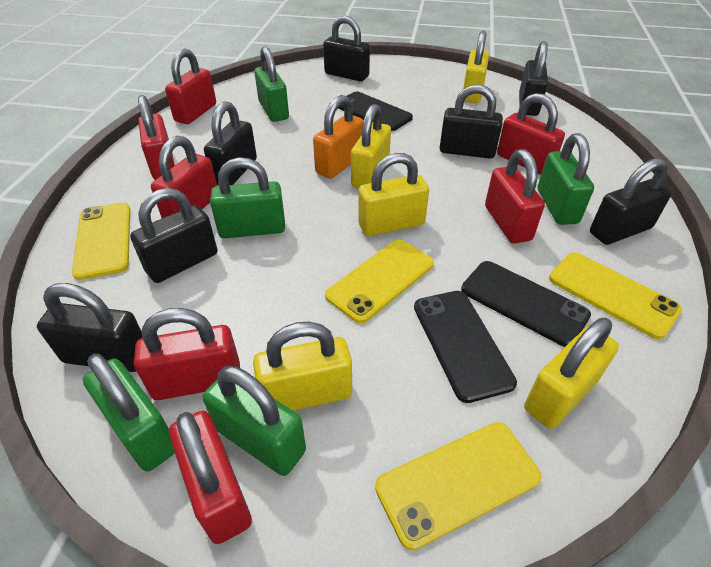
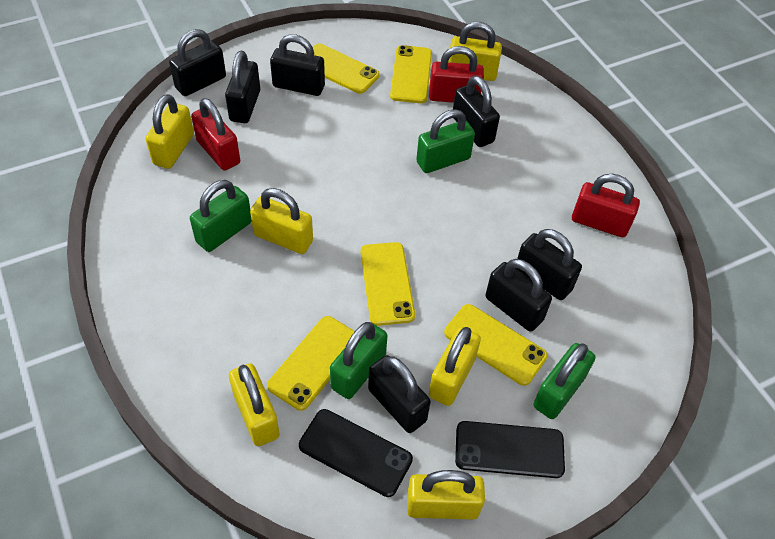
black phone: [338,92,413,131] [414,291,517,403] [461,261,591,347] = 3 -> [299,409,413,497] [455,421,565,478] = 2
green padlock: [83,354,175,471] [203,366,306,476] [210,157,285,238] [254,46,289,122] [538,133,594,225] = 5 -> [190,180,252,252] [330,322,387,399] [416,109,475,173] [533,343,595,419] = 4
orange padlock: [313,95,364,179] = 1 -> none = 0
red padlock: [134,308,240,400] [138,95,175,180] [151,136,217,218] [165,48,216,124] [169,411,252,544] [485,149,545,243] [497,93,565,175] = 7 -> [191,98,240,171] [429,46,484,103] [572,174,640,238] = 3
yellow padlock: [253,321,352,411] [351,104,391,188] [358,153,429,236] [463,31,489,103] [524,318,619,429] = 5 -> [145,94,194,169] [229,363,280,446] [250,188,313,254] [407,470,485,520] [429,327,481,406] [448,22,502,81] = 6
yellow phone: [72,202,130,280] [325,239,434,323] [375,422,542,550] [549,252,682,339] = 4 -> [267,316,355,411] [306,43,380,94] [361,242,415,326] [390,45,432,103] [444,304,548,386] = 5

